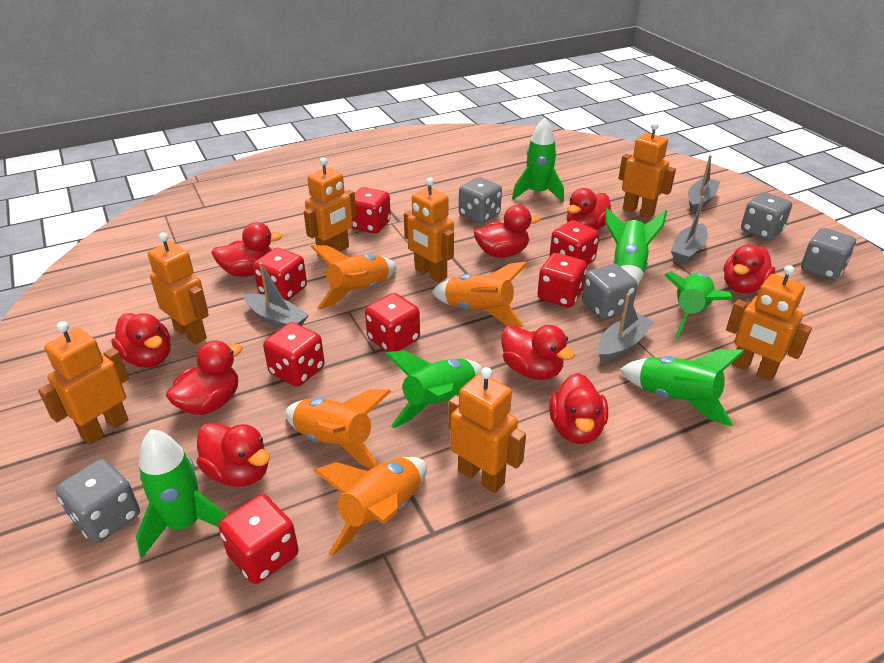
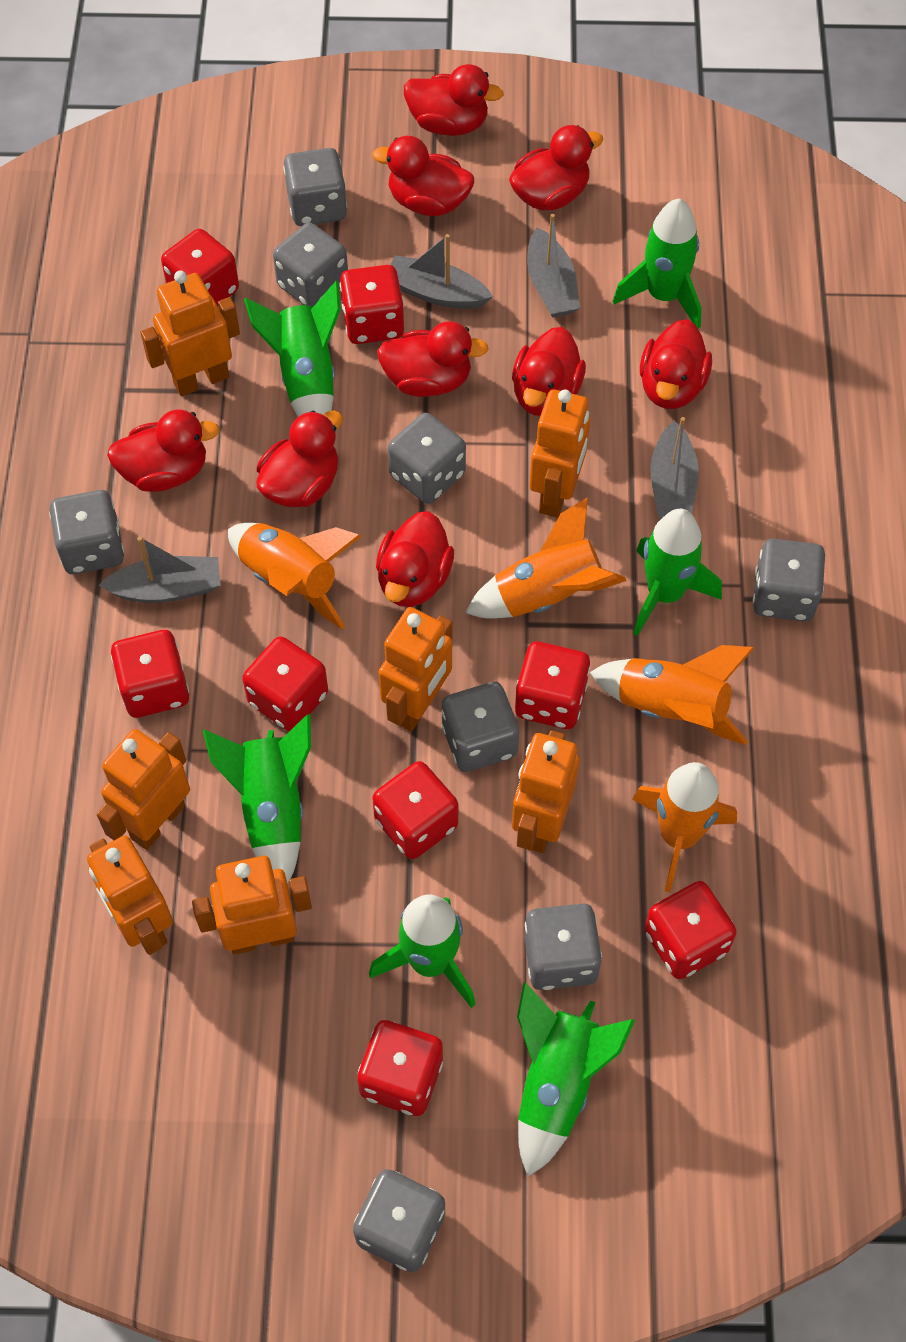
grey dice: [56,459,140,543] [459,177,502,224] [582,264,637,320] [741,192,792,240] [801,228,856,280] = 5 -> [49,490,124,574] [273,223,348,307] [283,148,347,226] [353,1169,445,1272] [388,413,466,504] [441,682,519,772] [524,903,602,990] [753,539,825,622] = 8
red dice: [218,494,299,584] [253,248,307,301] [263,322,325,387] [352,187,391,234] [365,293,420,352] [537,253,587,308] [550,220,599,265] = 7 -> [111,630,189,718] [161,229,239,306] [242,636,328,731] [340,265,404,344] [357,1020,443,1116] [372,761,458,859] [515,641,590,729] [644,881,737,979] = 8

